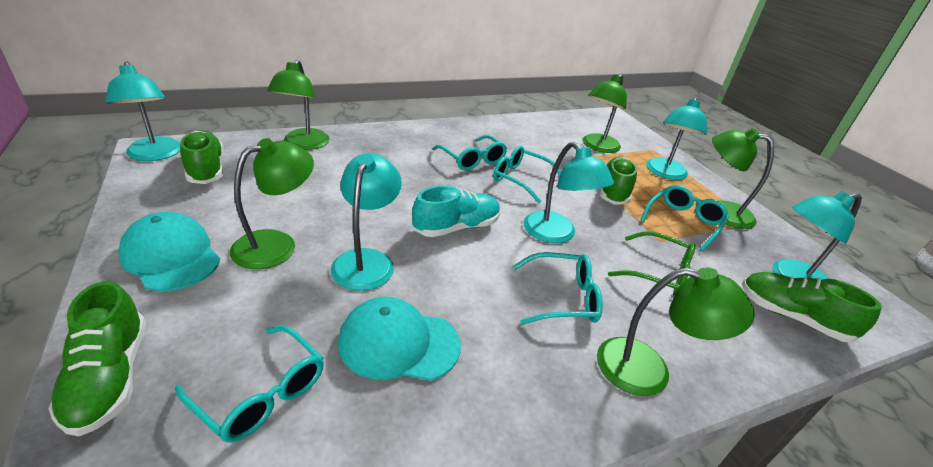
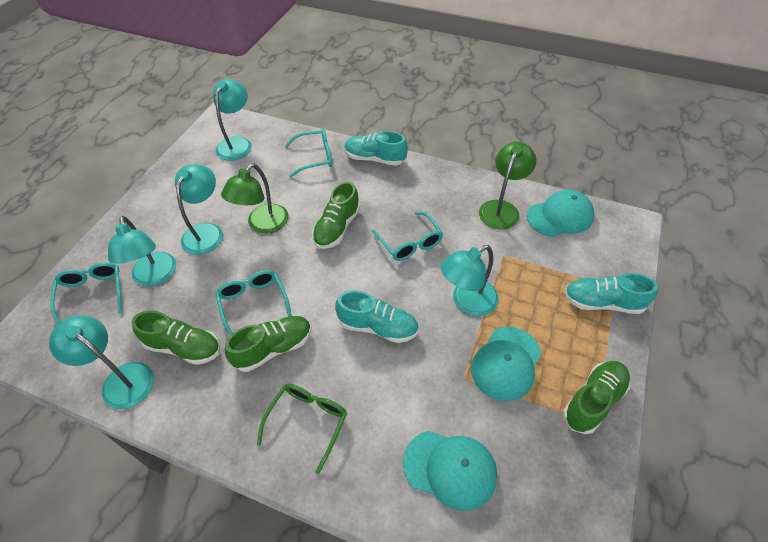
green lamp: [230,138,314,269] [267,60,329,150] [582,74,627,153] [597,267,755,396] [712,128,774,229] = 5 -> [221,163,289,234] [479,142,536,230] = 2
turquoise cap: [118,212,220,291] [338,297,461,381] = 2 -> [403,431,497,511] [471,327,541,401] [527,190,594,237] = 3
turquoise glasses: [175,325,324,443] [432,135,507,171] [493,145,561,203] [513,252,603,325] [640,185,729,252] = 5 -> [50,262,122,325] [216,270,292,336] [285,129,332,177] [372,212,443,261] = 4
turquoise shoe: [412,186,500,237] = 1 -> [335,290,419,343] [344,131,408,166] [564,273,658,314] = 3

